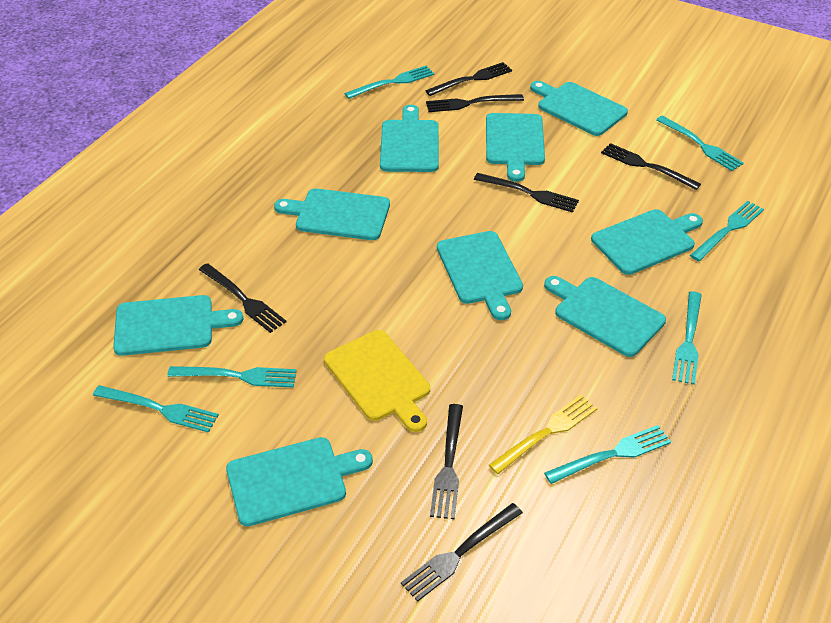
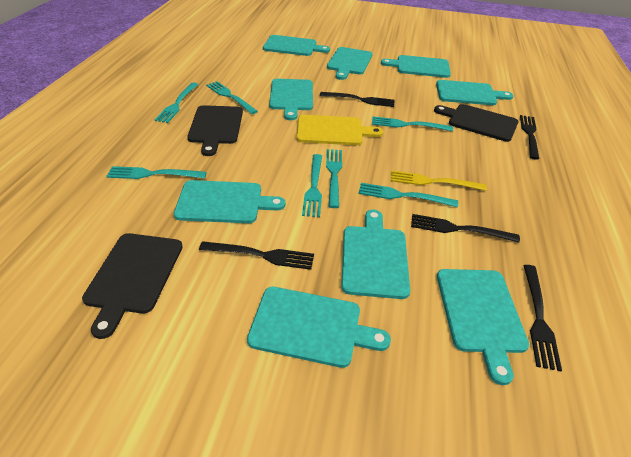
black cutting board: none = 0 -> [82,233,183,339] [187,105,243,156] [434,104,518,142] = 3
black fork: [199,263,287,333] [401,503,523,602] [425,62,512,96] [426,94,524,112] [430,404,463,519] [474,173,579,213] [601,143,701,190] = 7 -> [199,241,314,270] [320,92,394,107] [411,214,520,243] [520,115,539,160] [523,265,562,371] = 5

